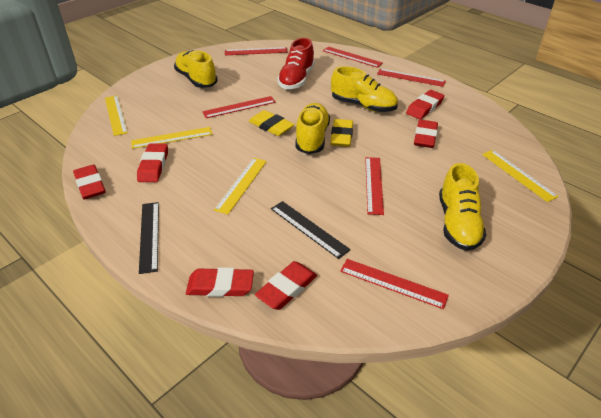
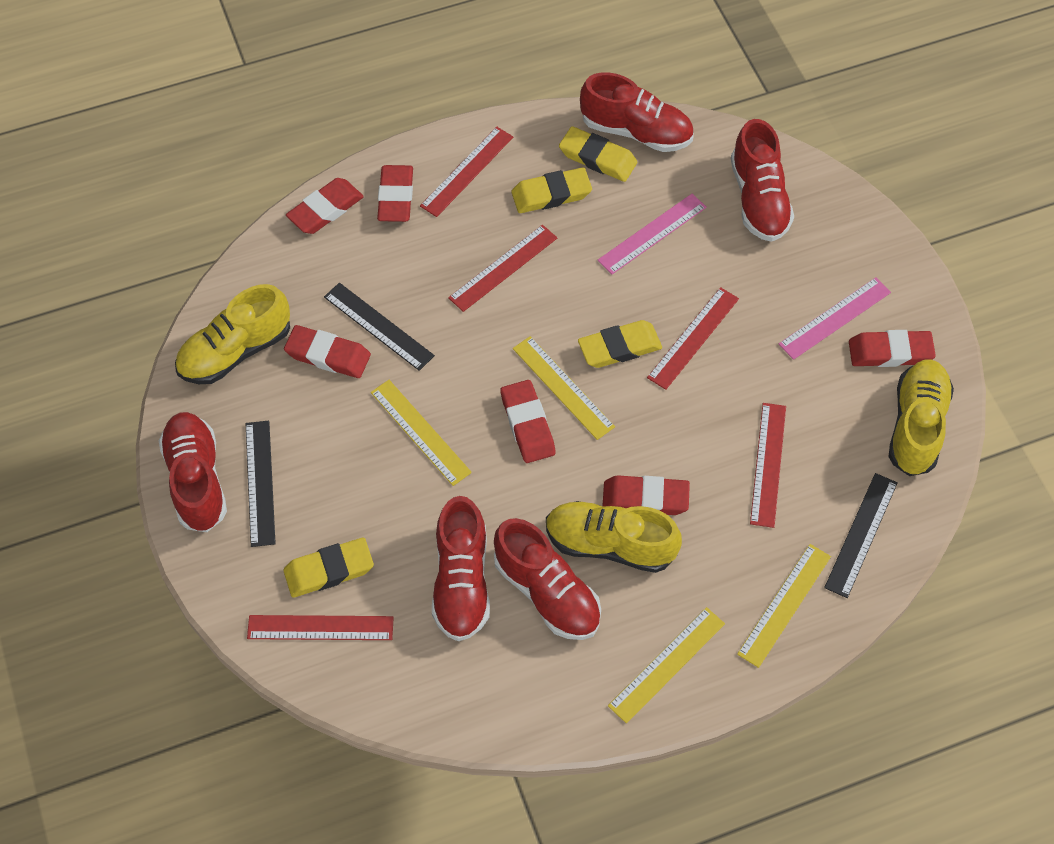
black ruler: [139,202,159,274] [271,201,351,259] = 2 -> [246,421,276,547] [324,283,435,371] [824,473,898,598] = 3
pink ruler: none = 0 -> [598,194,707,274] [779,277,891,360] = 2
red ruler: [202,96,276,118] [225,47,288,55] [323,47,383,68] [340,259,449,309] [365,157,384,215] [377,69,446,87] = 6 -> [247,615,394,640] [420,127,513,217] [448,225,557,312] [647,287,739,390] [750,403,786,528] = 5
red shoe: [277,38,315,89] = 1 -> [159,412,227,532] [432,496,490,641] [494,518,601,640] [580,72,693,152] [731,119,794,242] = 5
yellow eraser: [249,110,295,136] [330,119,353,147] = 2 -> [283,537,374,598] [512,167,592,213] [559,126,637,182] [578,320,662,368] = 4
yellow shoe: [174,50,218,88] [295,103,330,154] [331,66,398,112] [439,163,486,251] = 4 -> [175,284,290,384] [546,501,682,573] [889,360,954,476] = 3

